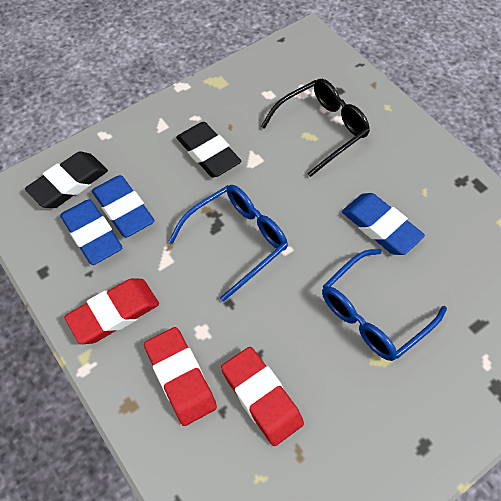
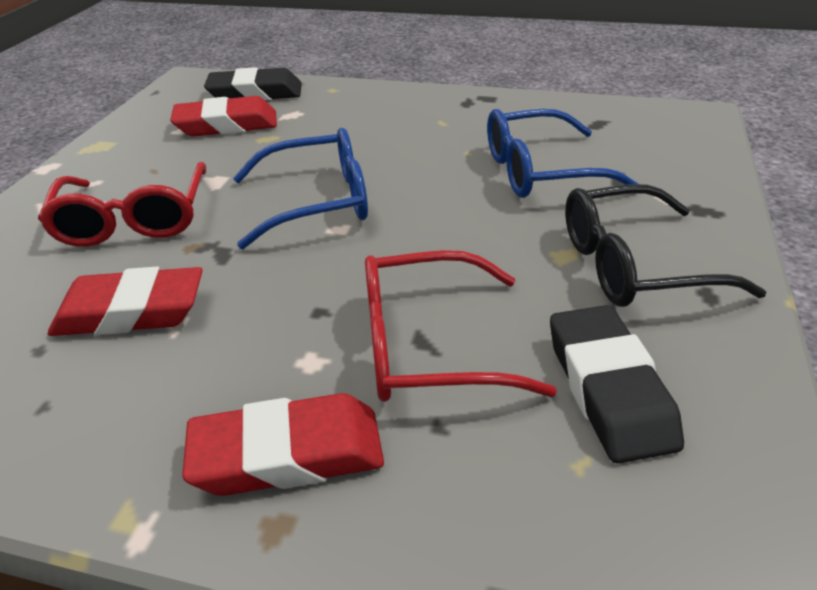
blue eraser: [60,200,122,265] [92,175,155,238] [342,193,425,255] = 3 -> none = 0
red glasses: none = 0 -> [38,162,206,247] [365,250,557,402] = 2

